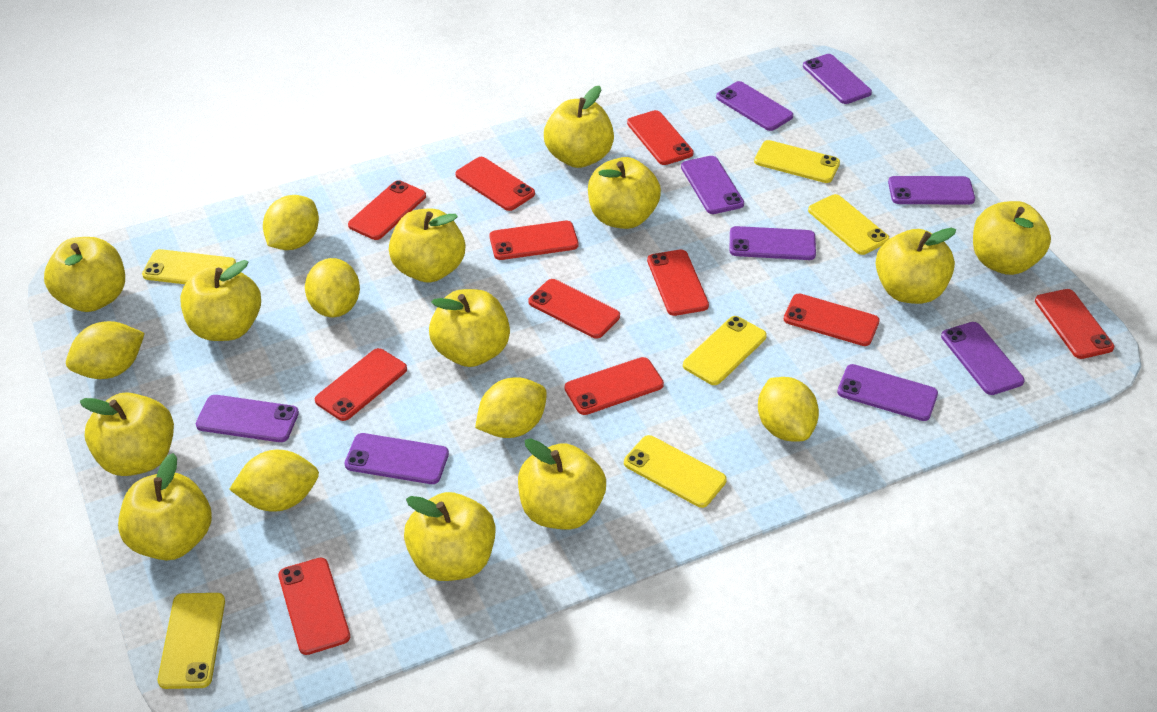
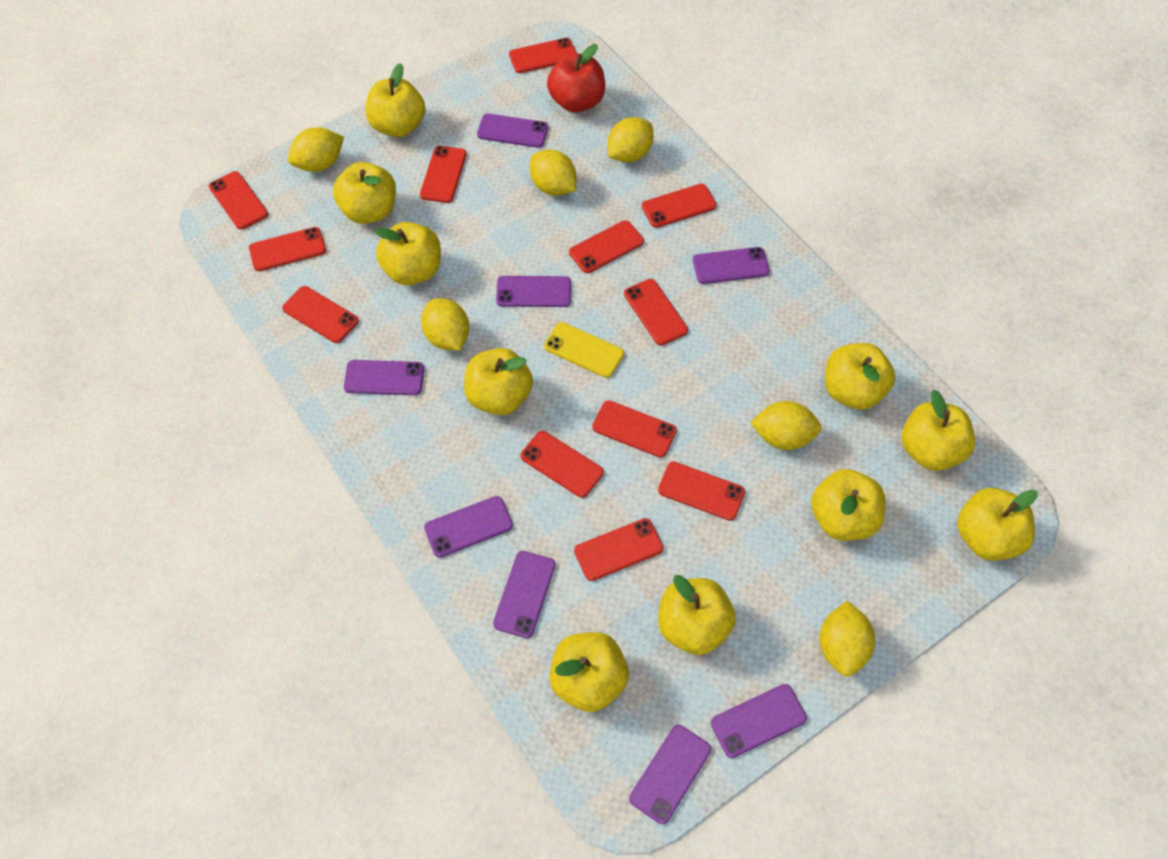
purple phone: [196,395,299,442] [344,433,449,484] [681,156,744,214] [716,81,793,131] [730,226,816,260] [803,54,872,104] [837,364,938,421] [888,176,975,205] [941,322,1024,395] = 9 -> [344,360,424,395] [424,496,513,558] [477,113,548,148] [493,551,555,638] [496,276,571,307] [629,725,711,824] [693,247,770,284] [711,684,807,758] = 8
red apple: none = 0 -> [547,44,605,113] = 1
red phone: [278,558,350,655] [315,348,407,421] [348,180,426,240] [455,157,535,211] [490,221,578,260] [528,279,620,339] [565,357,664,415] [627,110,694,165] [647,250,709,316] [784,294,880,346] [1035,289,1114,359] = 11 -> [209,171,268,230] [249,227,326,271] [282,286,359,343] [420,146,467,203] [509,38,576,73] [521,431,604,498] [569,220,644,273] [574,518,663,581] [592,400,677,458] [624,279,688,346] [642,184,717,228] [658,461,745,521] = 12
yellow apple: [44,237,125,312] [80,392,174,476] [118,453,212,560] [180,260,261,341] [389,209,465,283] [404,492,496,581] [429,289,510,367] [518,438,606,530] [544,86,614,168] [588,157,661,229] [876,228,956,304] [973,201,1051,275] = 12 -> [333,162,396,224] [365,63,425,137] [374,222,441,285] [464,348,533,415] [549,632,629,712] [658,575,736,655] [811,469,886,541] [825,343,895,410] [902,390,975,471] [957,488,1038,561] = 10
yellow phone: [142,249,236,284] [158,593,225,689] [624,435,727,508] [683,316,767,385] [754,140,840,183] [808,194,890,255] = 6 -> [544,322,624,378] = 1

